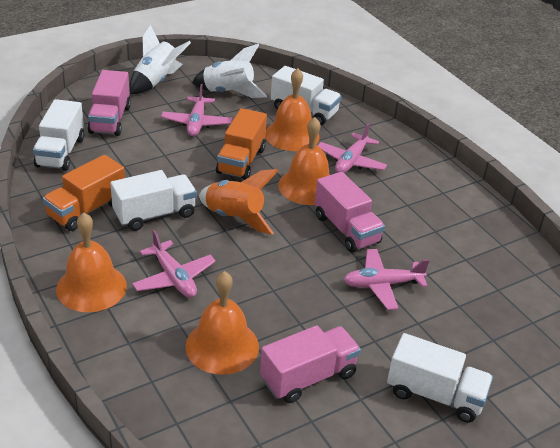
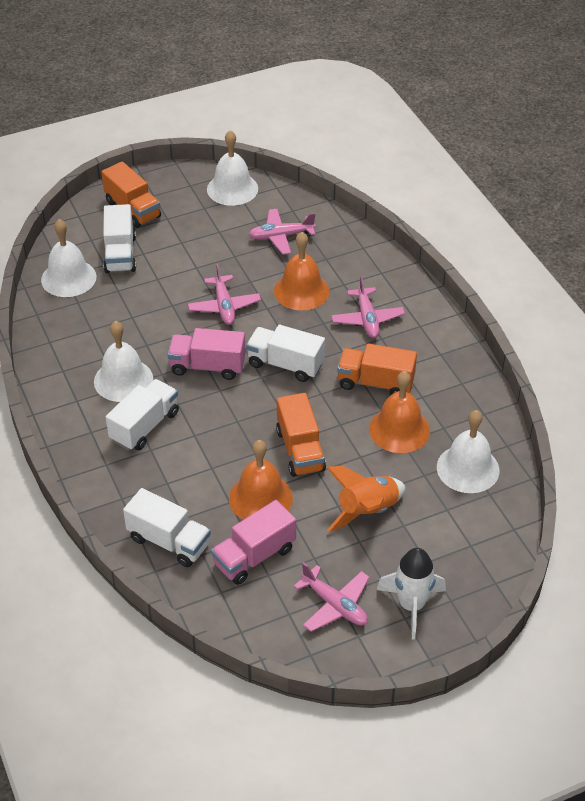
orange bell: [56,213,127,312] [185,271,259,375] [265,68,319,151] [278,117,330,205] = 4 -> [229,440,293,520] [274,232,329,310] [369,371,430,453] = 3
orange truck: [43,155,125,231] [216,108,267,180] = 2 -> [101,161,161,228] [276,393,326,477] [337,343,417,395] = 3
pink truck: [87,70,131,136] [260,325,361,403] [315,172,385,252] = 3 -> [168,328,246,380] [211,500,296,585] = 2
white bell: none = 0 -> [41,219,97,297] [94,321,153,402] [207,130,258,206] [437,410,499,493] = 4
white rocket: [129,25,191,94] [192,44,267,98] = 2 -> [376,548,446,640] = 1

